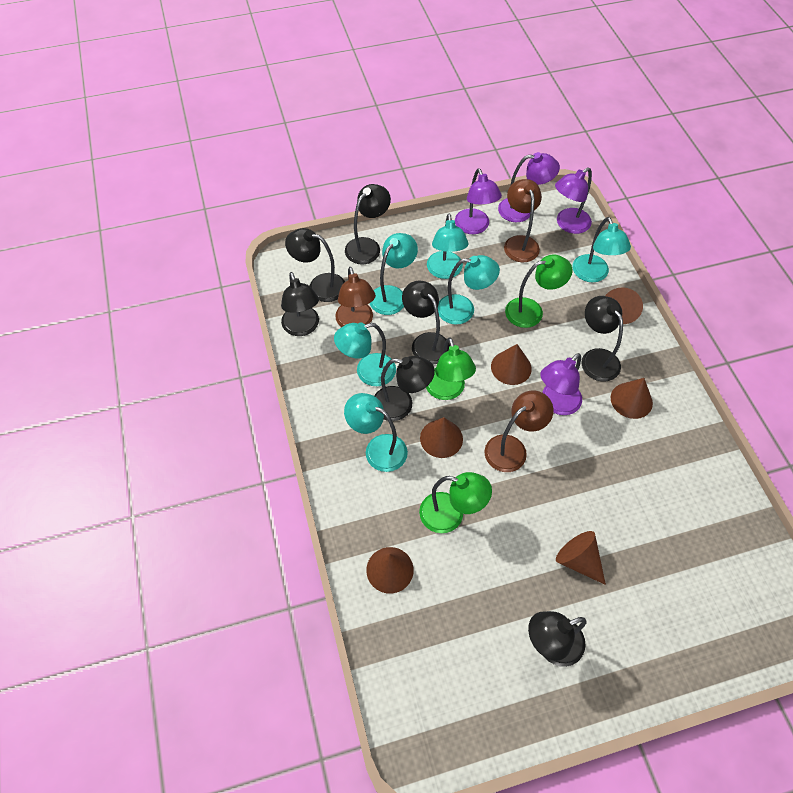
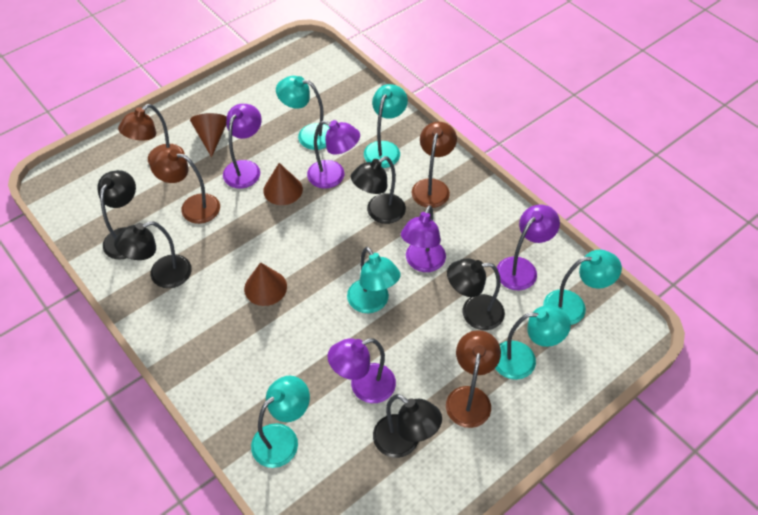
black lamp: [281,272,319,336] [285,228,345,302] [345,184,391,264] [374,356,435,421] [402,281,450,364] [528,611,586,667] [581,296,623,382] = 7 -> [97,170,136,260] [114,221,192,288] [351,156,406,224] [373,394,442,458] [447,258,505,330] = 5
brown cone: [366,547,414,594] [420,417,463,458] [491,344,532,385] [556,531,606,585] [605,287,643,324] [611,378,653,419] = 6 -> [190,113,227,157] [244,262,287,306] [263,163,303,205] = 3
brown lamp: [335,267,376,327] [484,391,554,472] [504,179,542,262] = 3 -> [118,104,185,165] [150,148,220,224] [412,122,457,208] [446,330,501,428] = 4
green lamp: [419,472,492,533] [426,337,476,400] [505,255,572,328] = 3 -> none = 0
purple lamp: [455,168,502,234] [498,152,560,222] [540,353,582,415] [555,167,592,234] = 4 -> [223,104,262,188] [307,120,360,189] [327,338,396,403] [401,205,446,272] [497,205,560,290] = 5

